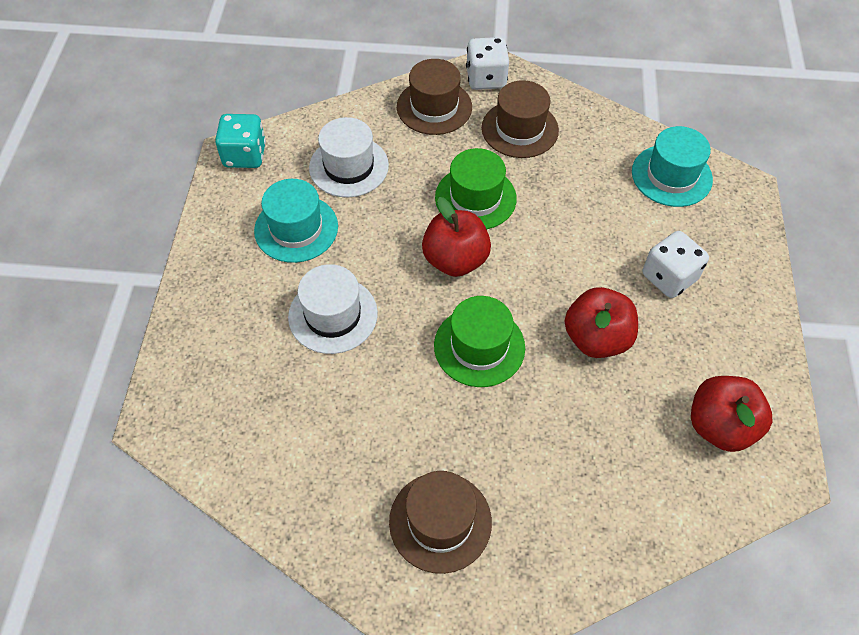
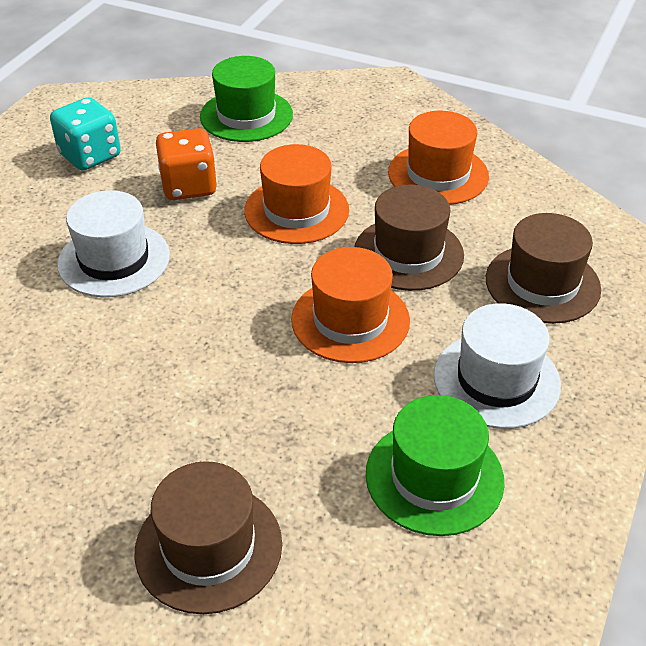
orange dice: none = 0 -> [156,128,217,200] = 1
orange hat: none = 0 -> [244,144,349,244] [291,247,410,363] [388,111,489,205] = 3
red apple: [422,197,491,277] [564,287,638,358] [691,376,772,452] = 3 -> none = 0
turquoise hat: [254,179,338,263] [632,126,713,207] = 2 -> none = 0
white dice: [466,37,509,90] [643,231,709,298] = 2 -> none = 0

